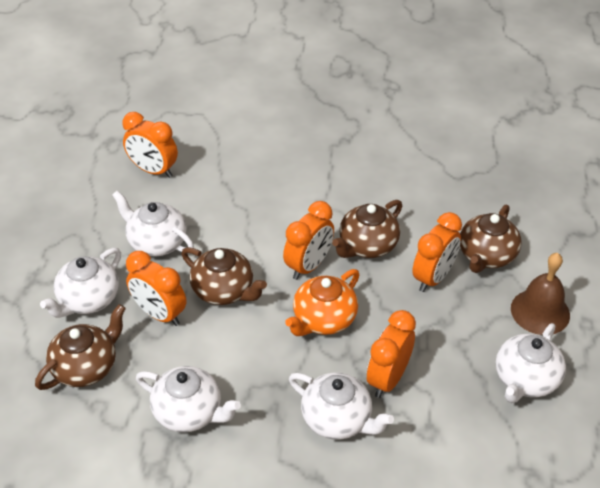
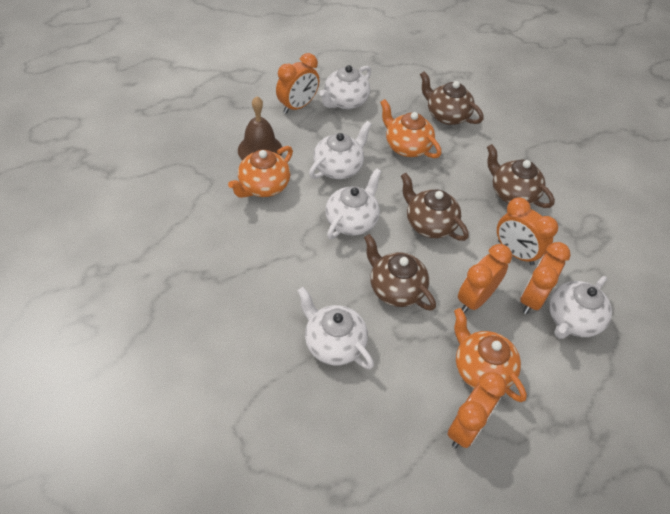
orange teapot: [285,269,359,336] = 1 -> [228,146,293,198] [380,99,441,158] [454,308,527,402] = 3

